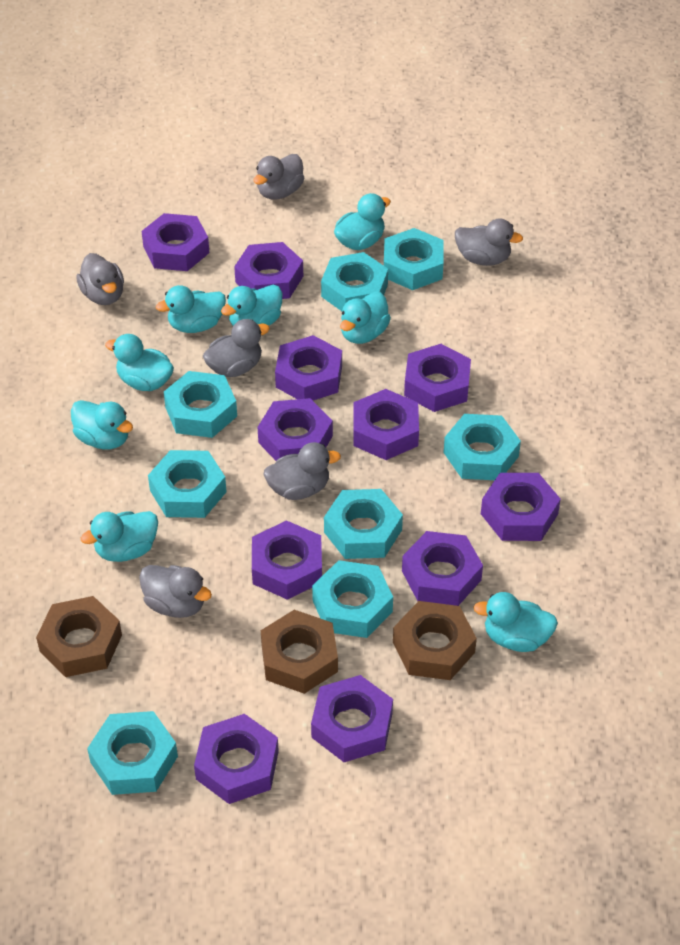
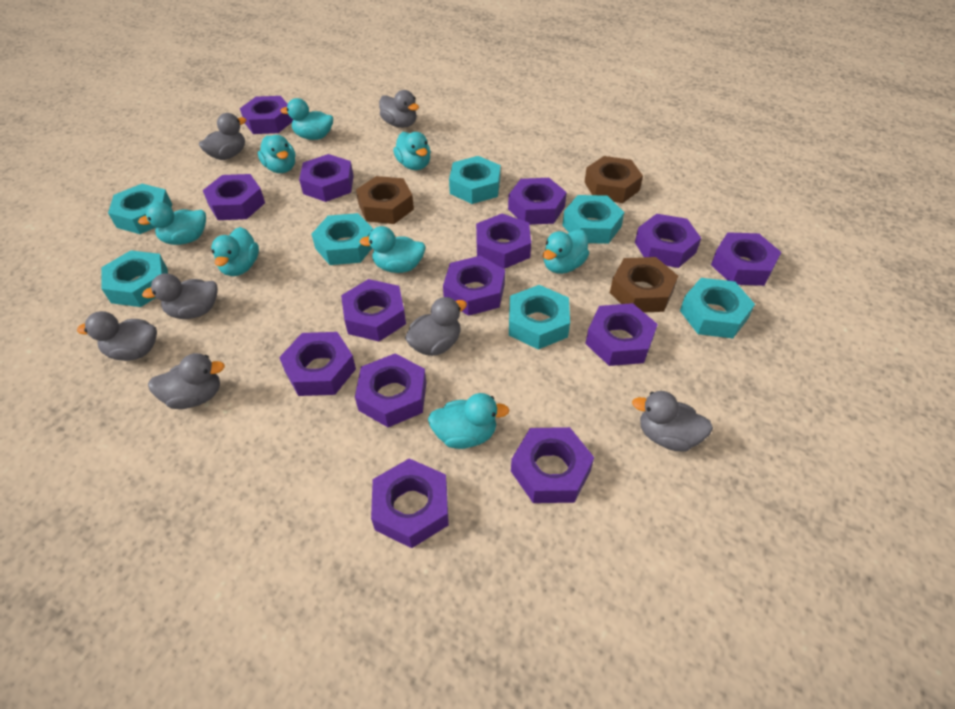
grey duck: [76,253,124,305] [139,565,212,618] [203,319,270,377] [254,154,304,200] [264,442,341,500] [455,218,523,266] = 6 -> [77,311,157,361] [142,273,218,319] [148,353,225,409] [199,113,246,160] [379,90,419,128] [405,297,467,356] [632,391,713,452] = 7
purple nut: [141,213,209,271] [194,714,279,804] [234,242,303,299] [252,520,322,600] [258,398,333,461] [275,335,342,400] [311,675,393,762] [353,389,419,460] [402,531,483,606] [404,344,471,412] [481,473,561,541] = 11 -> [203,174,265,220] [240,96,293,134] [279,332,356,396] [299,154,354,202] [341,279,406,342] [355,353,426,427] [371,458,449,548] [443,256,505,316] [476,213,531,269] [508,178,567,225] [511,427,594,503] [585,303,658,366] [635,214,701,268] [711,232,781,286] = 14
turquoise nut: [87,711,178,795] [148,450,227,518] [164,371,237,438] [312,560,393,638] [321,252,388,311] [324,489,403,559] [384,228,444,290] [443,414,521,480] = 8 -> [101,250,168,307] [108,184,172,234] [311,213,373,265] [449,156,501,204] [509,285,570,350] [562,195,624,244] [680,278,755,338] = 7

